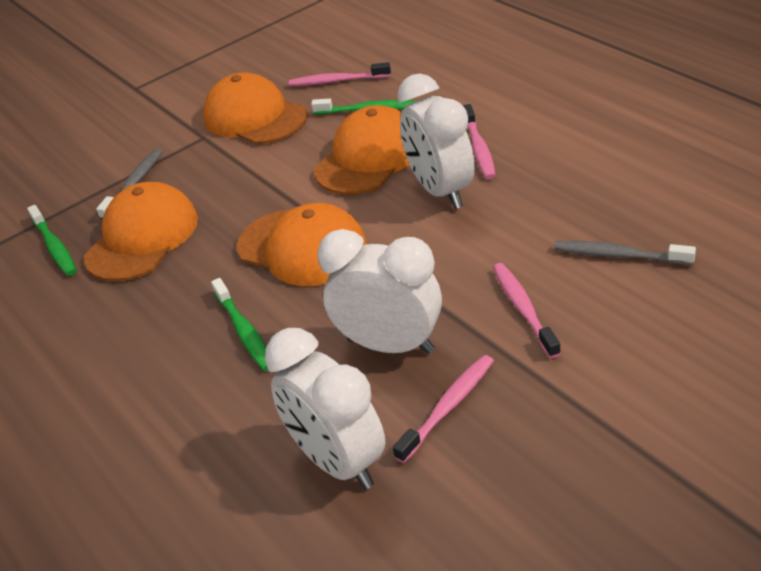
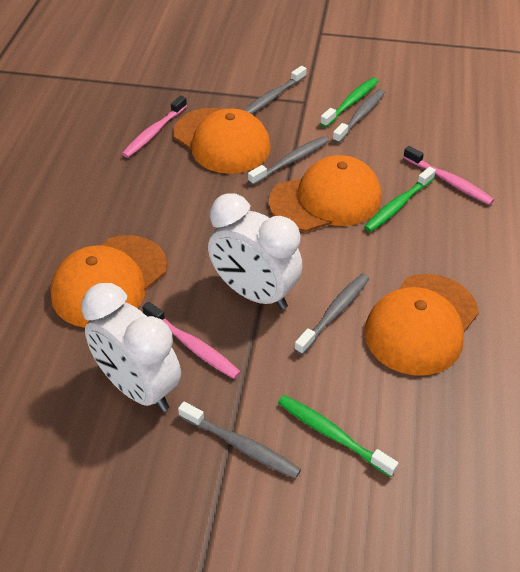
grey toothbrush: [96,149,163,220] [554,241,696,265] = 2 -> [178,402,301,479] [244,66,307,114] [248,136,328,185] [294,274,369,355] [332,89,385,143] = 5
pink toothbrush: [289,62,391,86] [393,355,494,463] [463,104,496,179] [493,263,561,358] = 4 -> [122,96,187,158] [142,302,241,379] [403,146,494,205] = 3
white clock: [265,328,386,489] [317,229,442,354] [397,74,475,209] = 3 -> [81,283,181,412] [208,194,303,310] = 2

